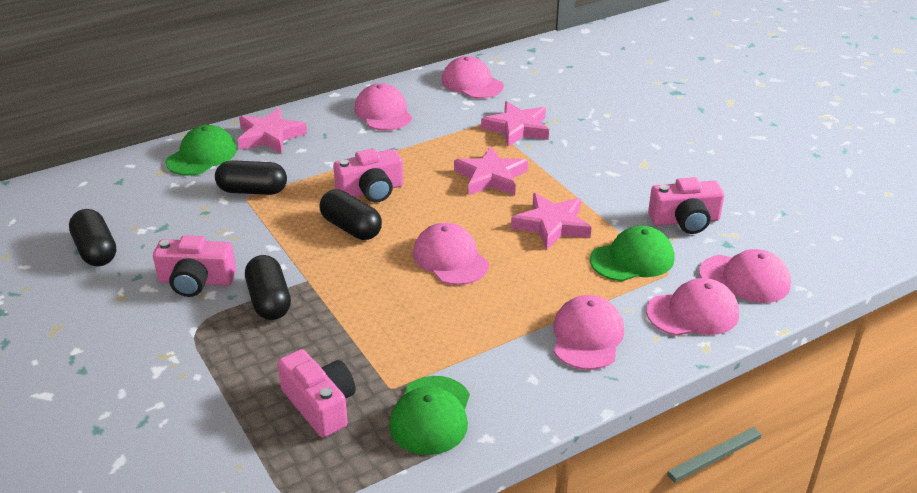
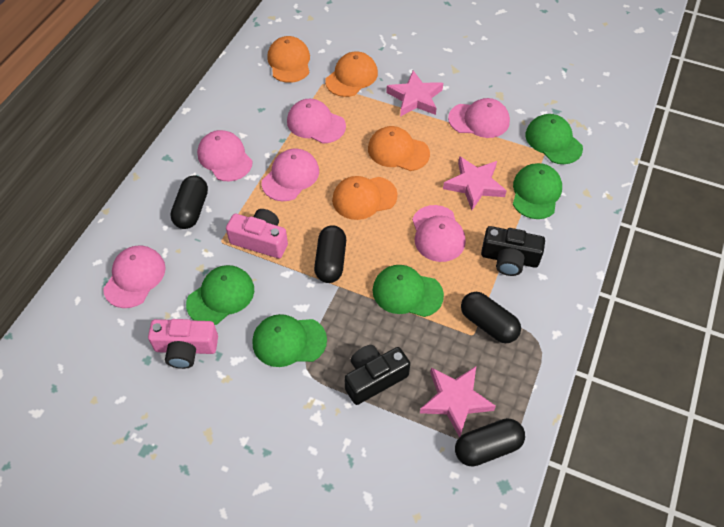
black camera: none = 0 -> [344,345,410,405] [481,226,545,276] = 2
green cap: [166,125,237,176] [389,376,470,455] [590,226,675,281] = 3 -> [186,265,254,325] [252,314,327,367] [373,265,444,317] [513,163,562,219] [525,114,583,164] = 5
orange cap: none = 0 -> [267,36,310,83] [325,51,378,97] [332,176,398,220] [368,126,430,171] = 4
pink camera: [153,235,236,297] [277,349,355,438] [333,148,403,203] [648,177,725,234] = 4 -> [148,319,218,369] [226,209,288,258] = 2
pink star: [238,108,307,154] [454,146,528,195] [481,101,549,147] [511,193,592,250] = 4 -> [386,71,443,117] [420,366,496,438] [443,156,507,210] = 3

